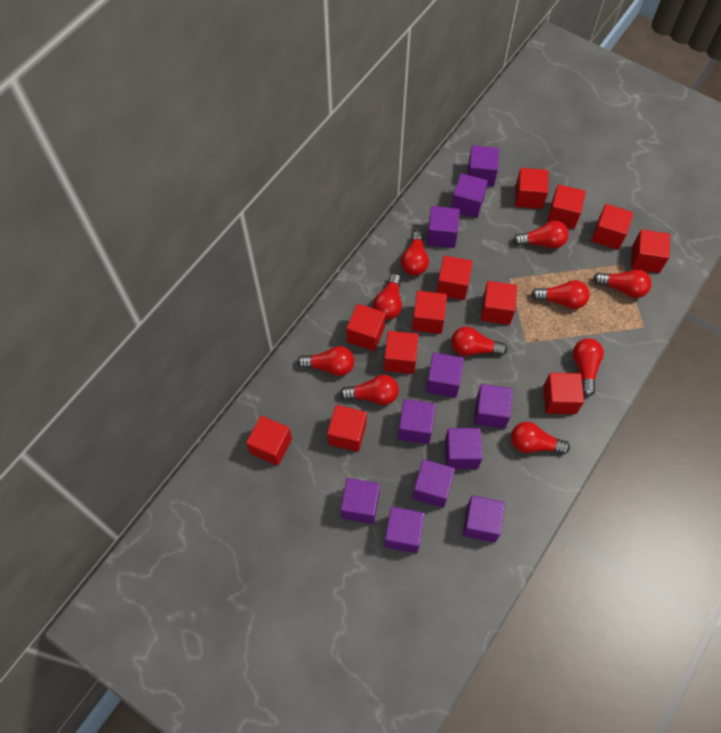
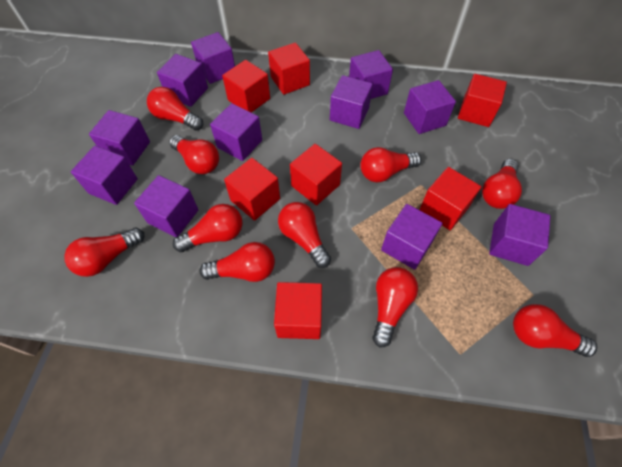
red cube: [246,416,292,466] [327,405,367,452] [346,304,386,351] [384,331,419,374] [412,291,447,334] [436,256,473,300] [481,281,518,325] [515,168,548,209] [543,373,584,414] [547,184,586,229] [591,204,633,250] [631,230,670,273] = 12 -> [222,60,270,113] [224,158,280,221] [268,42,310,95] [274,282,322,339] [290,144,342,205] [419,167,481,230] [458,74,507,127] = 7

